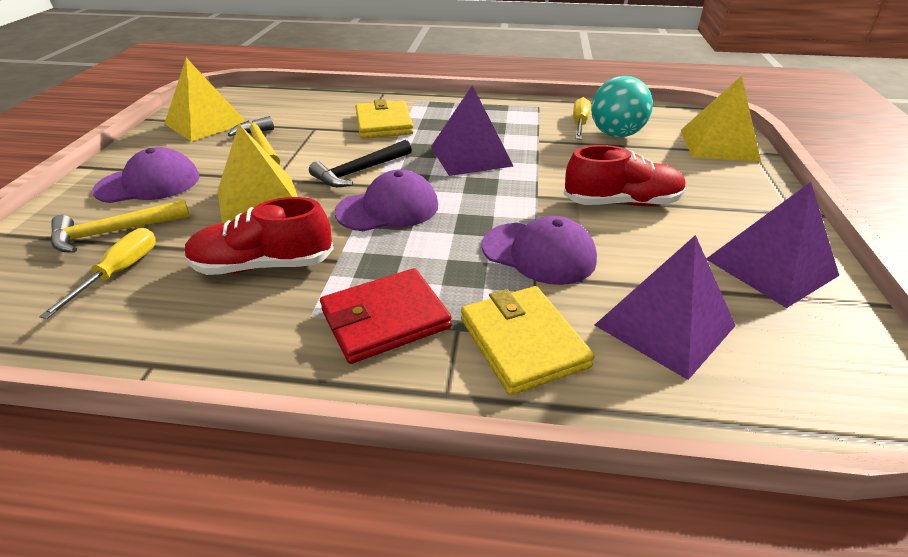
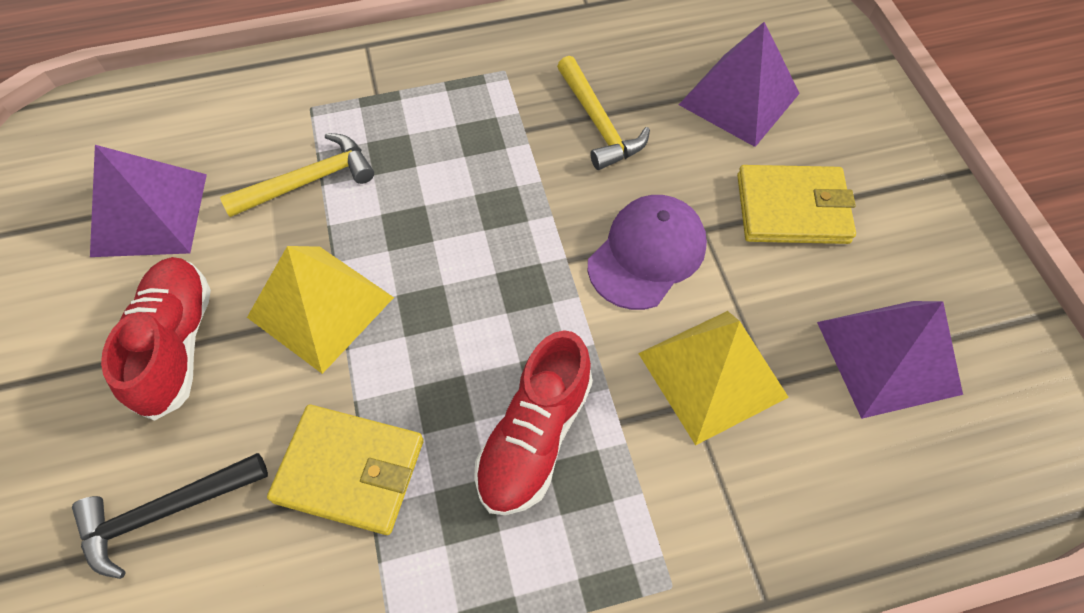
purple cap: [92,147,200,203] [335,170,438,231] [482,216,597,285] = 3 -> [588,195,707,310] = 1
red wallet: [320,268,452,364] = 1 -> none = 0
turquoise ball: [591,76,653,137] = 1 -> none = 0
yellow pyramid: [164,58,245,141] [217,124,298,223] [681,76,761,162] = 3 -> [247,246,394,374] [638,311,789,445] = 2
yellow screwdriver: [39,228,156,319] [573,97,591,139] = 2 -> none = 0

